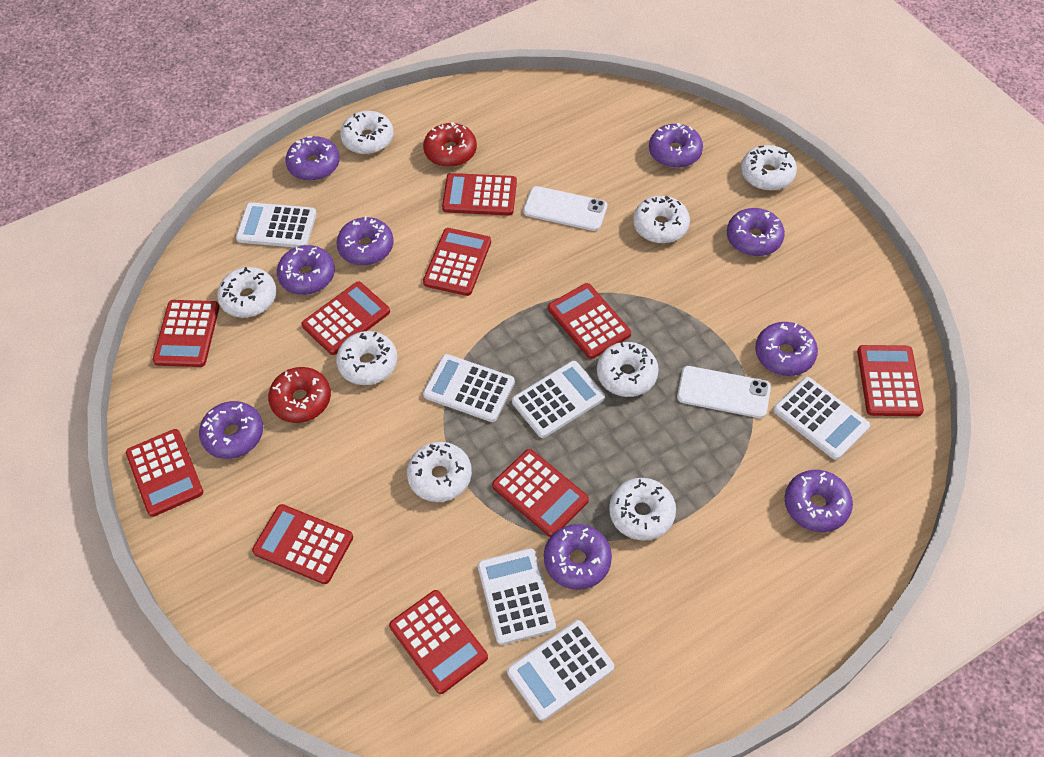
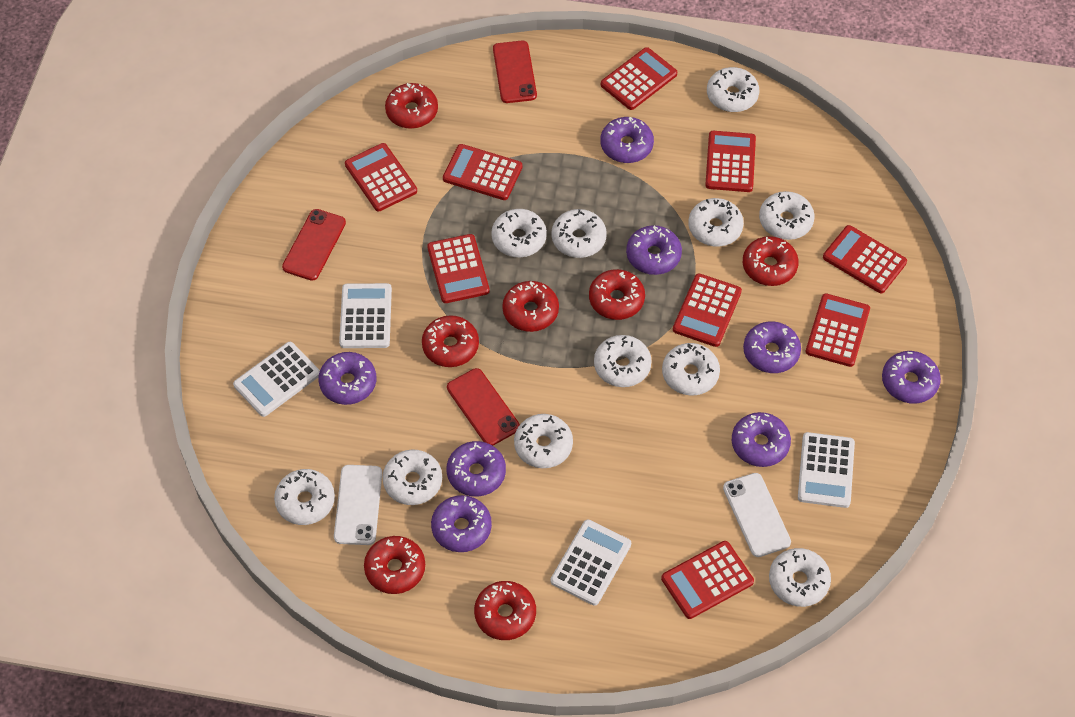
purple donut: [199,401,263,459] [277,245,335,295] [285,136,340,181] [337,216,394,265] [544,524,612,590] [649,123,703,168] [727,208,785,256] [755,322,818,376] [785,470,853,532] = 9 -> [318,352,376,405] [431,495,492,552] [446,441,506,497] [600,117,654,163] [626,225,682,275] [732,412,791,467] [743,321,801,373] [882,351,941,404] = 8
red calculator: [126,429,203,517] [153,300,219,367] [252,504,353,584] [301,281,390,355] [389,590,488,694] [423,228,491,296] [442,173,517,216] [492,449,589,537] [548,283,631,359] [857,345,924,416] = 10 -> [345,143,417,211] [427,234,490,303] [443,144,522,200] [601,47,677,110] [661,541,754,619] [673,274,742,347] [705,131,756,192] [806,293,870,367] [823,225,907,293] = 9
red donut: [268,367,331,423] [423,122,477,167] = 2 -> [364,536,425,594] [385,83,438,129] [422,315,479,367] [474,581,536,640] [502,281,559,332] [589,269,645,320] [743,236,799,286] = 7
red phone: none = 0 -> [282,209,346,281] [447,368,520,446] [493,41,537,103] = 3
white calculator: [236,202,317,248] [423,354,515,422] [478,548,556,645] [507,620,614,721] [512,361,605,438] [773,377,870,460] = 6 -> [233,342,320,417] [339,283,392,348] [551,519,631,606] [798,432,855,508] = 4
white donut: [217,267,277,318] [336,331,397,385] [340,111,394,154] [407,442,472,502] [597,342,659,397] [609,478,676,541] [633,196,690,243] [741,145,797,191] = 8 -> [274,469,335,525] [382,450,442,505] [491,209,547,257] [514,414,573,468] [551,209,607,258] [594,335,652,387] [662,343,720,395] [688,198,744,246] [707,67,759,112] [759,191,815,240] [769,548,831,607] = 11

